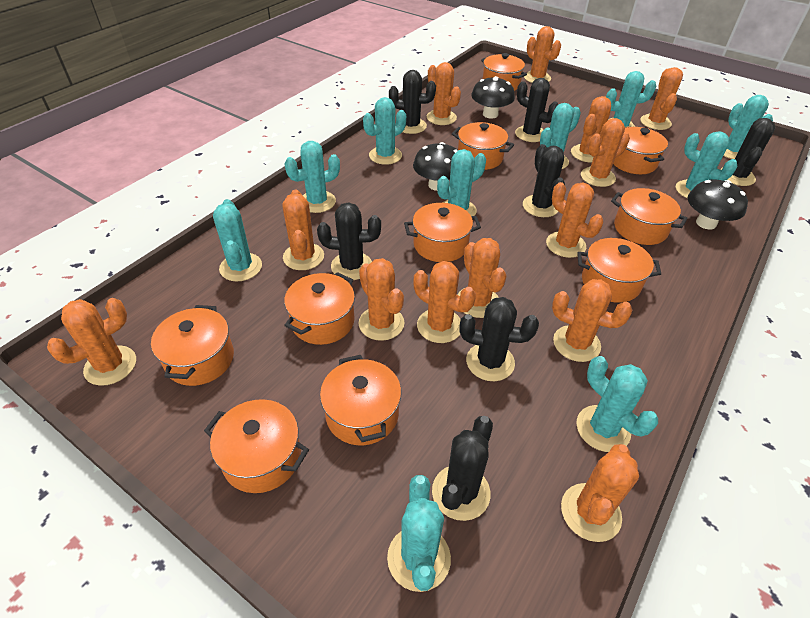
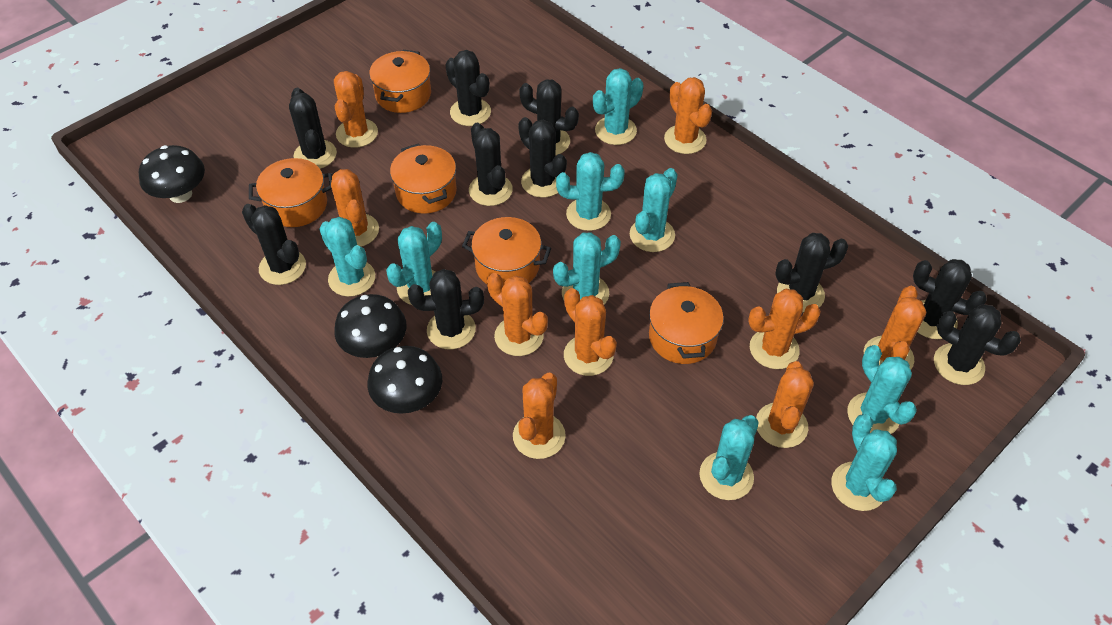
black cactus: [317,202,381,280] [389,70,436,134] [432,416,493,521] [459,297,539,381] [515,78,558,142] [523,144,565,217] [720,118,775,186] = 7 -> [242,204,306,285] [289,88,337,169] [408,269,484,349] [445,50,491,126] [469,123,513,206] [518,117,567,198] [519,79,579,155] [775,233,848,313] [913,259,987,339] [934,304,1021,385] = 10
orange cactus: [47,298,136,386] [282,190,324,270] [359,258,404,341] [414,261,476,343] [427,62,461,125] [457,238,506,318] [524,26,561,83] [546,182,603,258] [552,279,632,362] [561,444,639,542] [571,96,611,162] [581,118,630,187] [640,67,683,130] = 13 -> [331,169,379,247] [334,71,378,148] [487,273,548,356] [513,373,566,459] [564,288,617,376] [664,77,712,154] [748,289,821,369] [756,361,814,448] [864,286,926,370] = 9
orange pot: [151,305,234,386] [204,399,309,493] [284,272,355,345] [320,355,401,445] [404,203,481,262] [452,122,514,170] [481,53,527,91] [577,238,661,303] [611,188,688,245] [613,127,668,174] = 10 -> [249,158,332,227] [369,50,431,113] [390,143,457,214] [462,217,551,286] [649,282,724,364] = 5
turquoise cactus: [213,199,262,281] [284,141,340,213] [363,97,406,165] [387,475,451,592] [437,149,486,216] [540,103,581,169] [576,356,658,452] [606,71,656,127] [676,131,738,198] [723,95,773,159] = 10 -> [319,217,375,297] [386,222,442,305] [553,232,621,305] [556,152,625,231] [593,68,643,145] [630,168,678,252] [699,415,759,500] [831,414,897,511] [847,345,917,434] = 9

